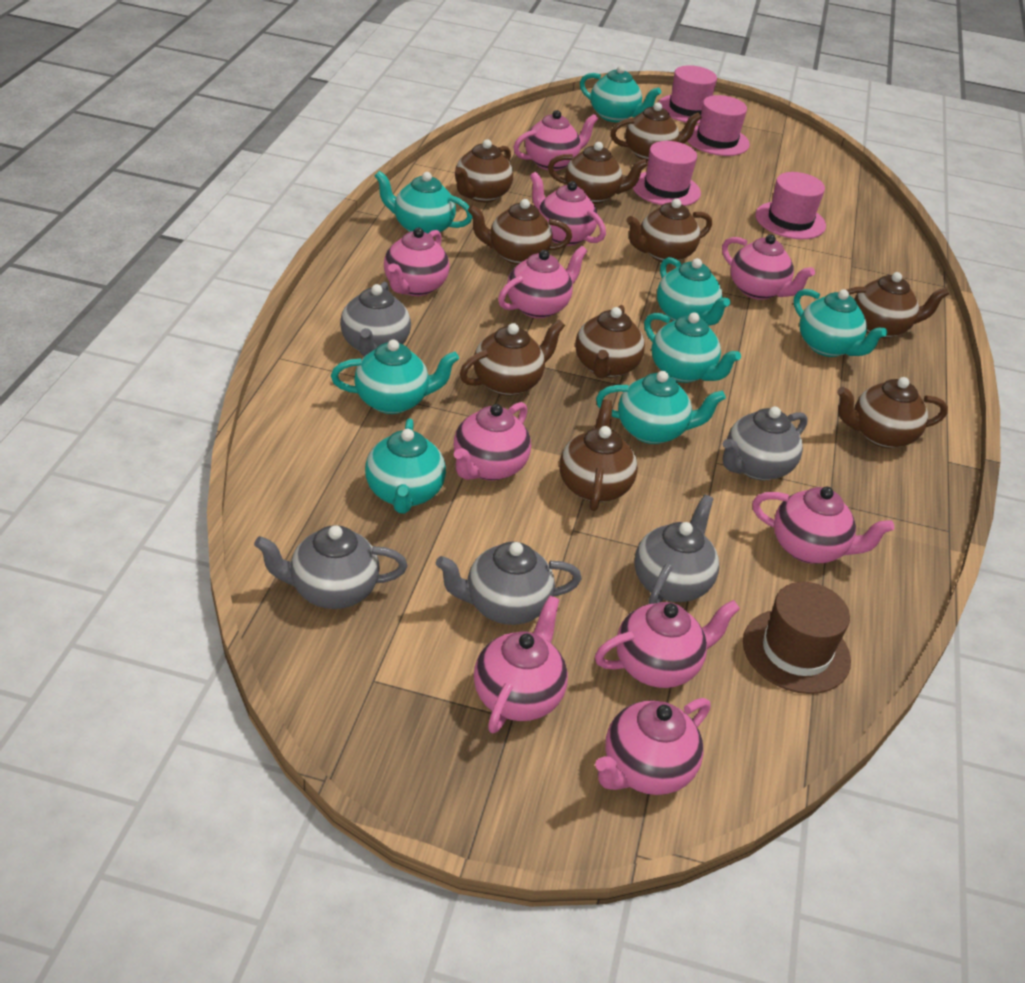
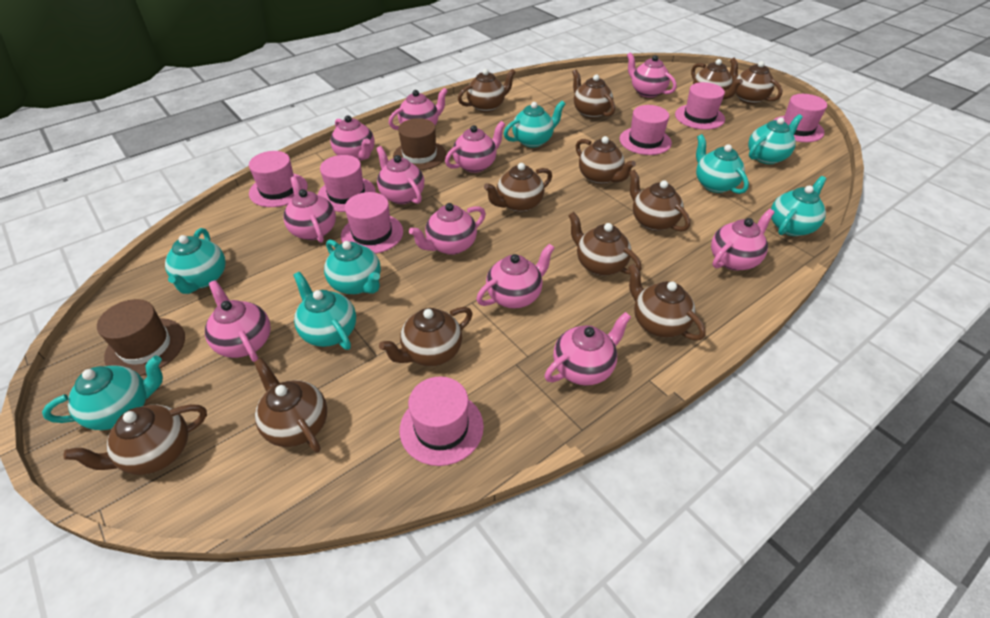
brown hat: [743,582,851,694] = 1 -> [97,299,185,376] [393,118,446,170] = 2
brown teapot: [455,139,513,202] [460,320,565,396] [468,199,572,265] [548,142,648,204] [559,399,638,511] [575,305,645,379] [611,102,702,161] [627,199,712,262] [837,377,948,448] [847,272,949,338] = 10 -> [64,404,207,475] [254,358,327,452] [379,307,473,366] [458,69,516,112] [484,163,552,212] [568,212,641,276] [572,70,615,118] [576,136,636,184] [628,264,706,340] [629,170,690,232] [691,59,743,99] [730,58,782,104] = 12
grey teapot: [254,525,407,609] [340,282,411,357] [436,542,582,625] [634,495,719,604] [723,407,808,480] = 5 -> none = 0
pink hat: [633,141,701,206] [659,65,717,124] [687,95,750,156] [755,172,826,239] = 4 -> [249,151,308,207] [318,155,376,212] [341,192,403,254] [400,376,484,466] [620,105,672,155] [675,82,725,130] [774,94,827,142] = 7
pink teapot: [384,227,450,296] [454,402,531,481] [474,595,568,733] [498,246,587,318] [513,110,598,171] [530,172,606,246] [595,600,740,688] [595,698,710,795] [722,234,815,300] [752,487,894,564] = 10 -> [205,280,270,362] [283,176,336,243] [330,115,375,161] [376,146,424,204] [389,88,448,130] [409,203,486,255] [445,121,505,173] [476,243,555,308] [545,312,631,386] [627,52,677,98] [711,209,774,271] = 11

